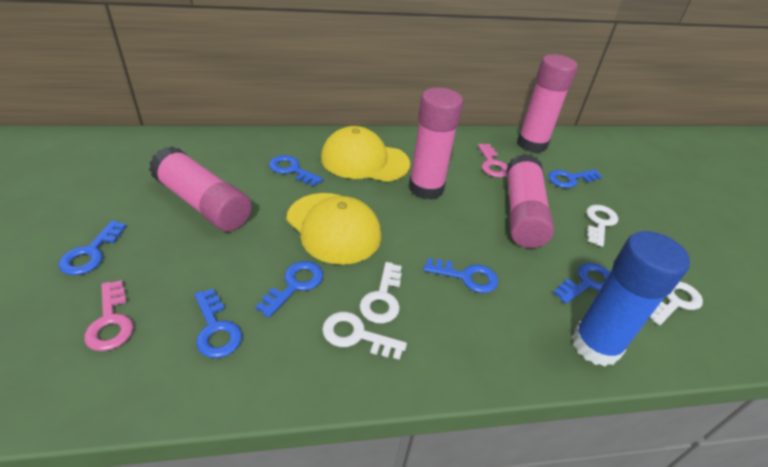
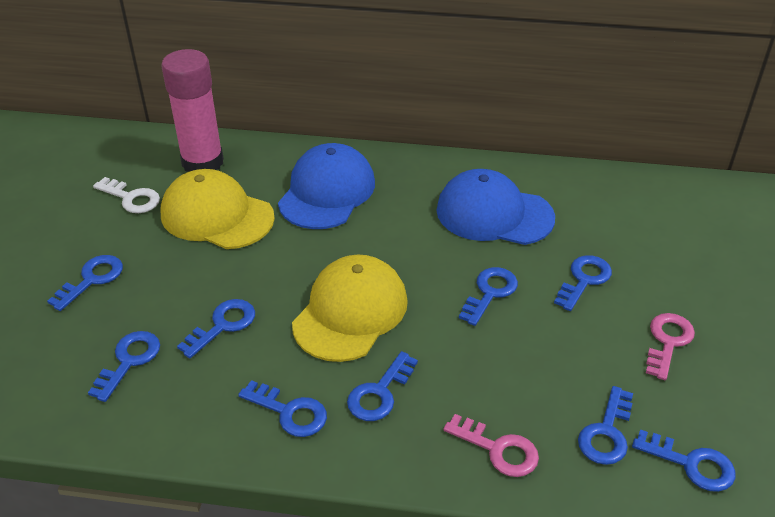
blue cap: none = 0 -> [278,143,375,229] [437,169,555,245] = 2
blue glue stick: [572,231,690,366] = 1 -> none = 0
blue key: [59,220,127,275] [195,289,242,358] [256,261,323,318] [269,155,323,186] [423,258,498,293] [548,169,602,188] [553,263,610,304] = 7 -> [47,255,123,311] [88,331,160,402] [177,299,255,358] [238,380,327,437] [347,351,418,421] [459,267,518,326] [554,255,612,311] [578,386,633,465] [632,429,736,492] = 9
pink glue stick: [149,146,252,232] [409,87,463,200] [506,154,554,248] [517,54,578,153] = 4 -> [162,49,224,172] = 1
white key: [322,312,407,360] [360,262,402,323] [586,205,618,247] [650,282,703,325] = 4 -> [93,177,160,213] = 1

